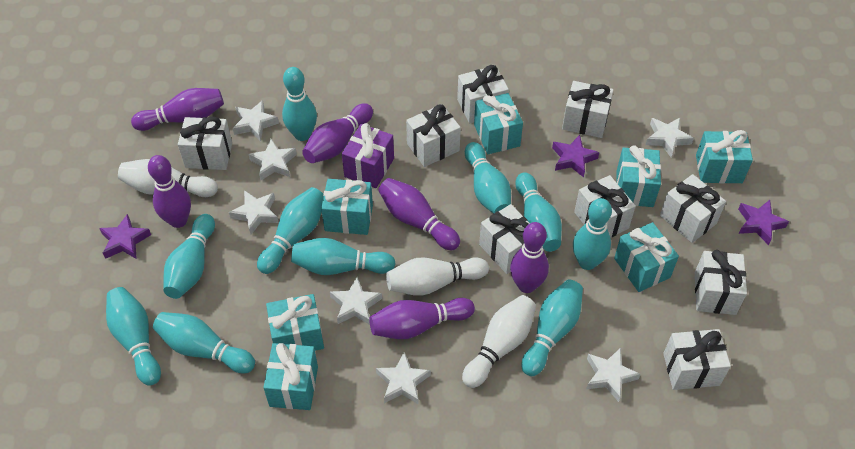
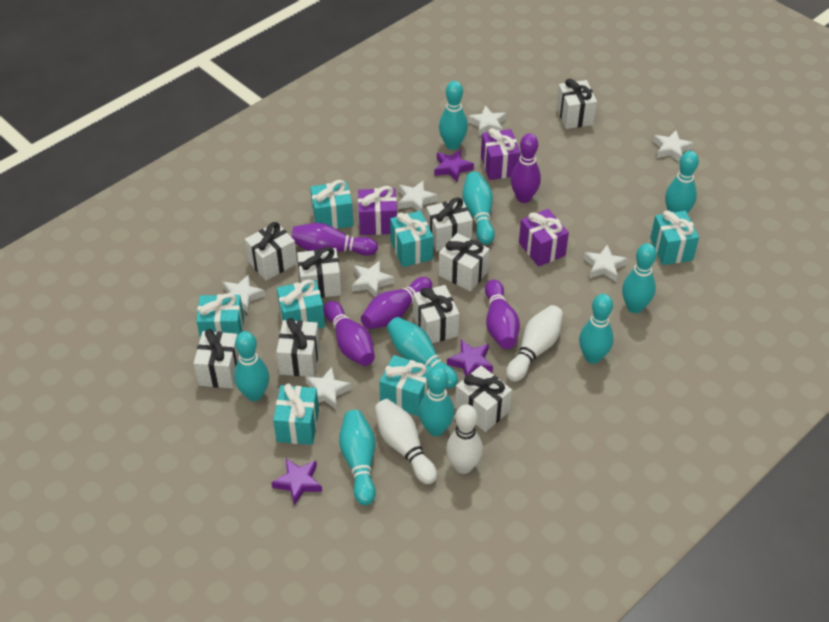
purple bowling pin: [131,88,224,131] [148,155,191,228] [302,103,373,163] [369,298,475,339] [378,178,460,250] [510,222,549,293] = 6 -> [291,223,378,256] [324,301,375,366] [361,277,432,329] [485,279,520,349] [511,133,541,203] = 5
purple gift: [342,123,394,188] = 1 -> [358,186,397,235] [481,128,521,180] [519,209,569,267] = 3
turquoise bowling pin: [106,287,161,386] [153,312,255,373] [163,214,215,299] [257,187,323,274] [282,67,317,141] [291,238,396,275] [465,142,511,214] [515,172,562,252] [521,279,583,376] [573,198,612,270] = 10 -> [234,331,269,401] [339,410,375,505] [387,317,458,388] [419,367,454,436] [439,81,468,150] [462,172,495,245] [579,294,614,364] [622,243,657,313] [665,151,699,213] = 9

